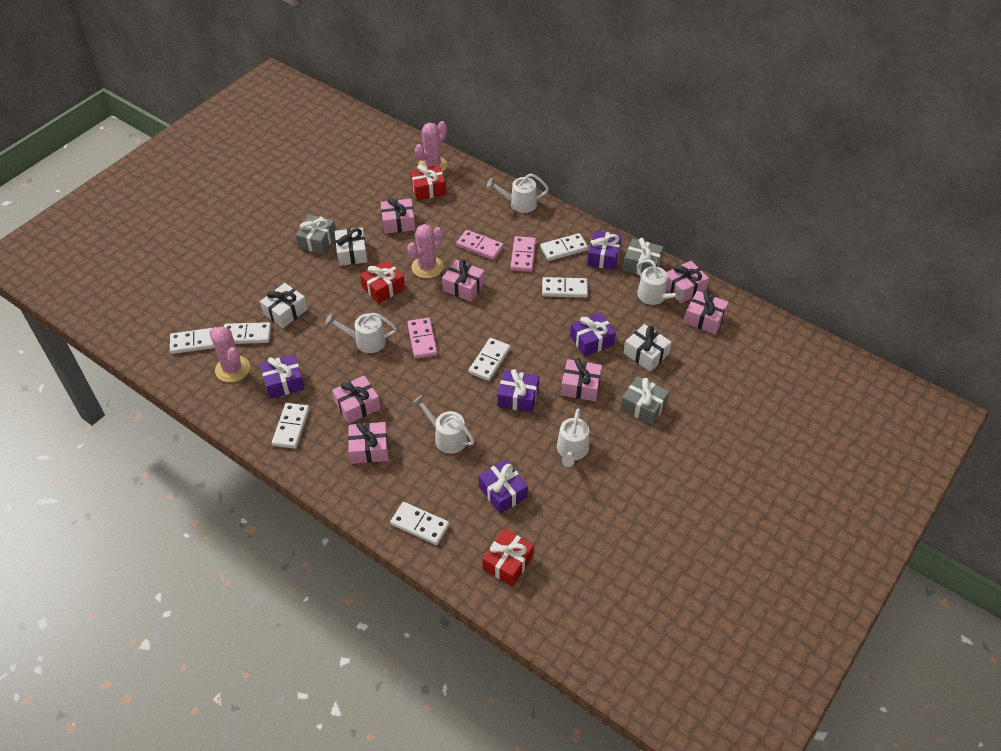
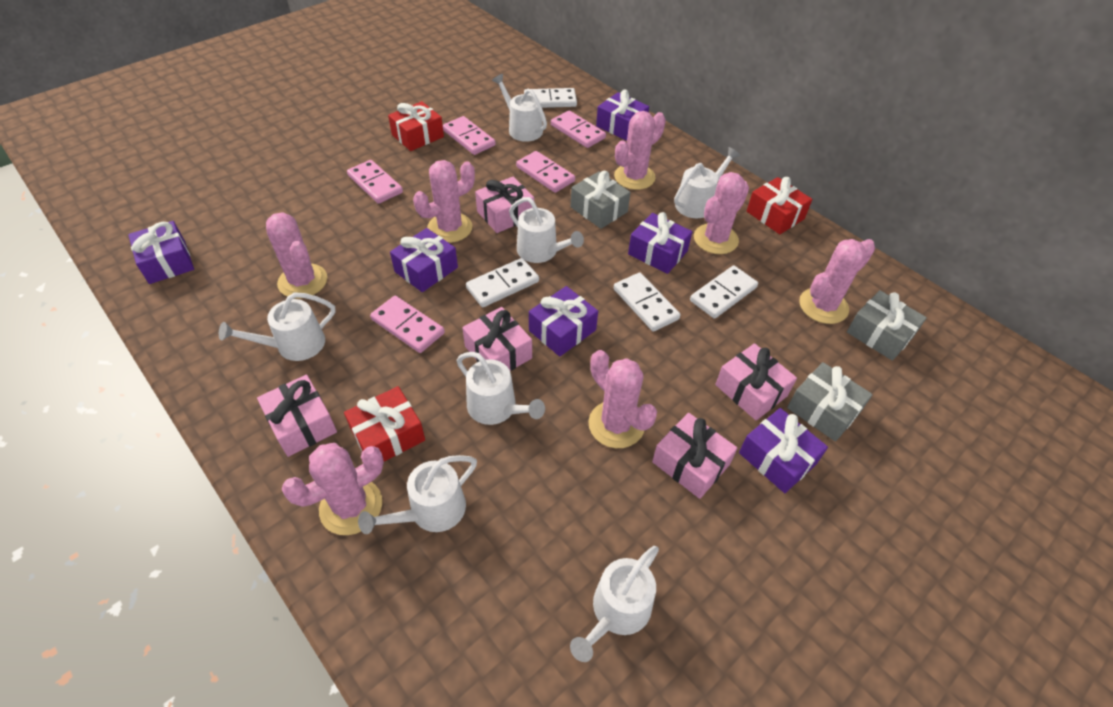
pink cactus: [209,326,250,382] [407,224,443,278] [415,121,447,172] = 3 -> [266,212,327,299] [282,443,384,535] [413,160,475,243] [588,350,657,448] [614,111,666,190] [694,172,749,254] [799,239,875,324] = 7
pink domino: [407,318,438,359] [456,230,504,260] [511,236,536,272] = 3 -> [347,160,403,204] [370,296,445,353] [443,116,495,155] [516,151,575,193] [551,111,606,148] = 5
pink gift: [332,375,381,424] [348,422,388,464] [381,197,415,233] [442,259,485,302] [561,358,602,401] [667,261,709,304] [684,291,729,334] = 7 -> [257,375,337,457] [462,307,532,371] [475,176,534,233] [652,413,738,499] [715,343,797,420] = 5
purple gift: [260,354,305,399] [478,459,528,514] [497,369,539,413] [570,312,616,357] [587,231,622,270] = 5 -> [128,221,194,284] [390,228,458,292] [529,286,598,357] [596,89,649,141] [628,212,692,274] [739,408,828,493] = 6
white domino: [170,327,217,354] [224,322,271,344] [272,403,310,449] [390,502,450,545] [469,338,510,381] [540,233,588,261] [542,277,588,298] = 7 -> [466,258,539,307] [524,88,577,108] [614,272,680,332] [690,265,758,319] = 4
white gift: [260,283,307,328] [335,227,368,266] [624,324,672,372] = 3 -> none = 0
white watering can: [325,313,396,353] [413,395,474,454] [487,174,549,213] [557,409,589,467] [637,259,685,305] = 5 -> [219,292,336,361] [358,455,477,534] [457,352,545,425] [492,74,547,142] [509,197,584,263] [570,546,659,662] [674,147,740,218] = 7

